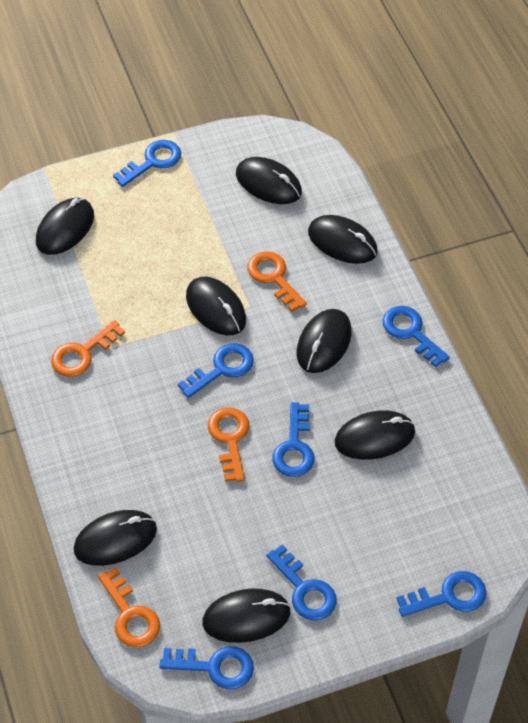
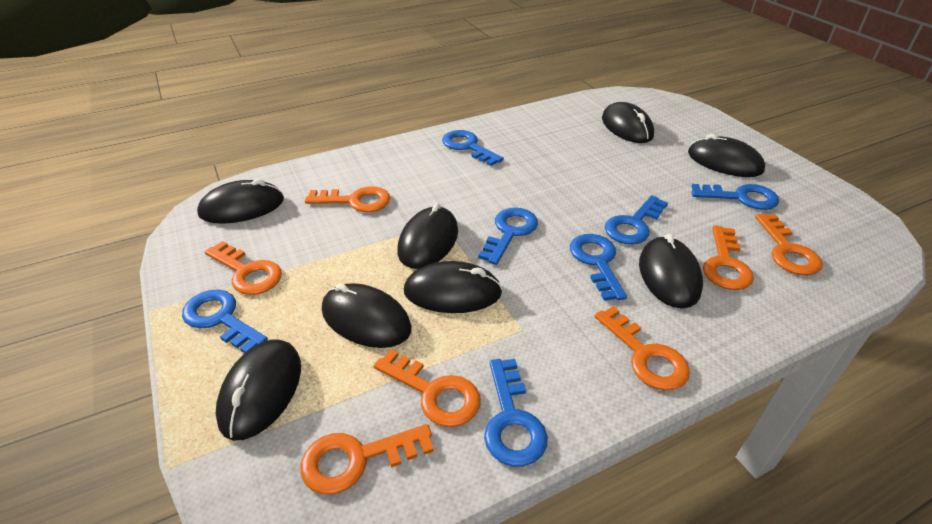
orange key: [51,320,125,377] [98,567,160,648] [208,408,249,482] [247,251,307,312] = 4 -> [205,241,282,295] [300,424,434,494] [305,186,390,212] [374,349,480,427] [595,306,690,390] [703,225,754,290] [755,214,823,275] = 7

